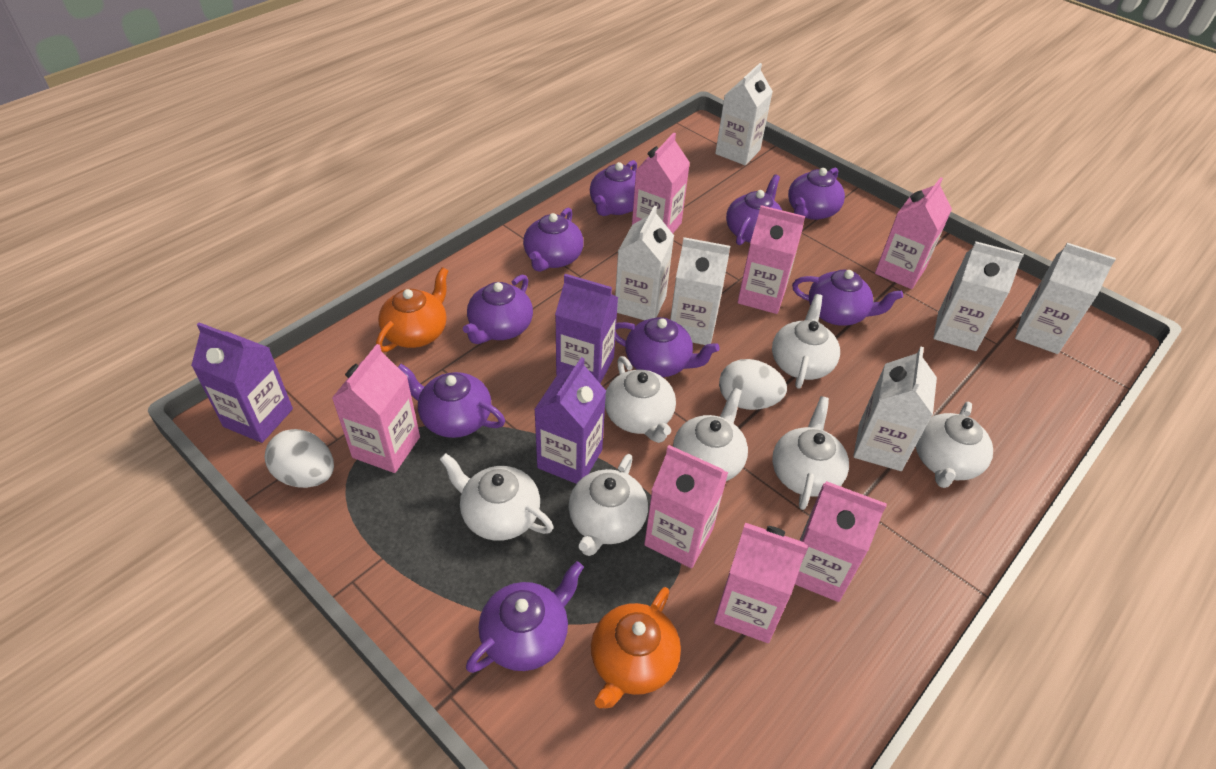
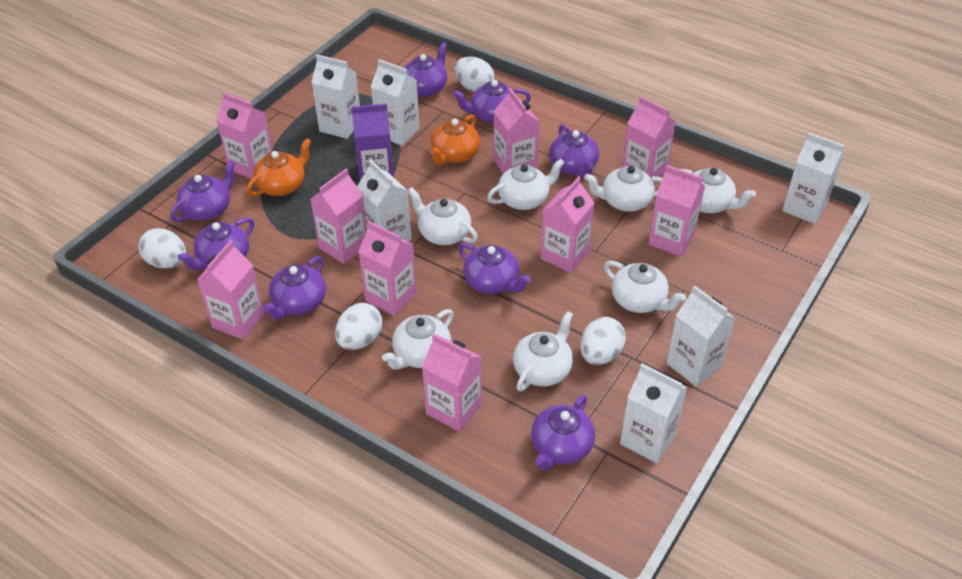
pink carton: [332,344,420,473] [632,133,690,233] [644,445,728,568] [714,523,808,643] [737,205,805,314] [795,481,887,602] [875,177,952,289] = 7 -> [197,240,265,340] [216,92,273,179] [310,168,367,264] [359,221,417,316] [422,334,482,432] [494,88,539,174] [540,177,594,273] [622,96,676,183] [648,165,705,257] = 9
purple carton: [191,322,293,443] [534,357,606,484] [555,274,618,384] = 3 -> [351,103,394,180] = 1
purple teapot: [398,364,505,438] [463,275,533,344] [466,561,584,673] [523,208,584,272] [590,160,637,216] [615,317,719,377] [726,175,783,245] [788,168,845,220] [792,270,903,326] = 9 -> [170,160,236,222] [178,217,254,270] [263,256,326,319] [404,42,447,97] [453,80,531,123] [458,243,531,294] [531,394,595,471] [549,124,599,178] = 8
white egg: [264,429,334,488] [719,359,787,410] = 2 -> [138,228,186,268] [335,303,383,350] [454,57,494,92] [580,317,626,365] = 4

